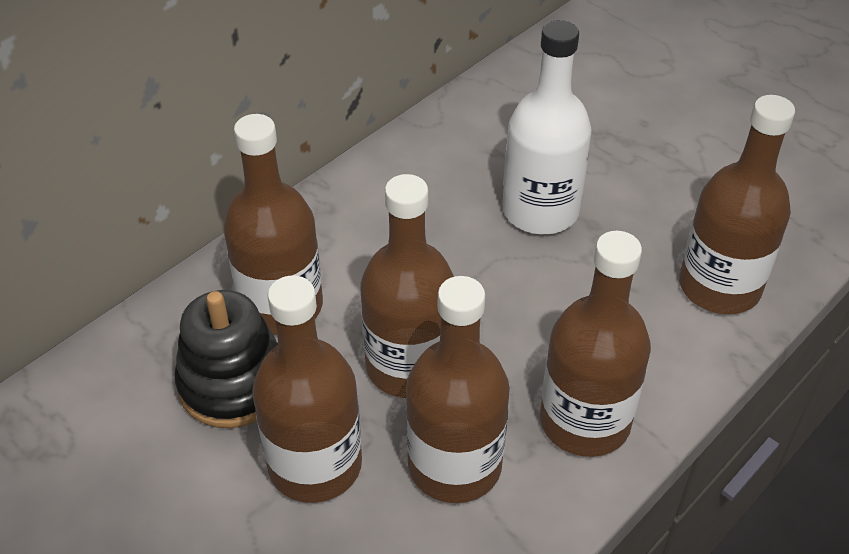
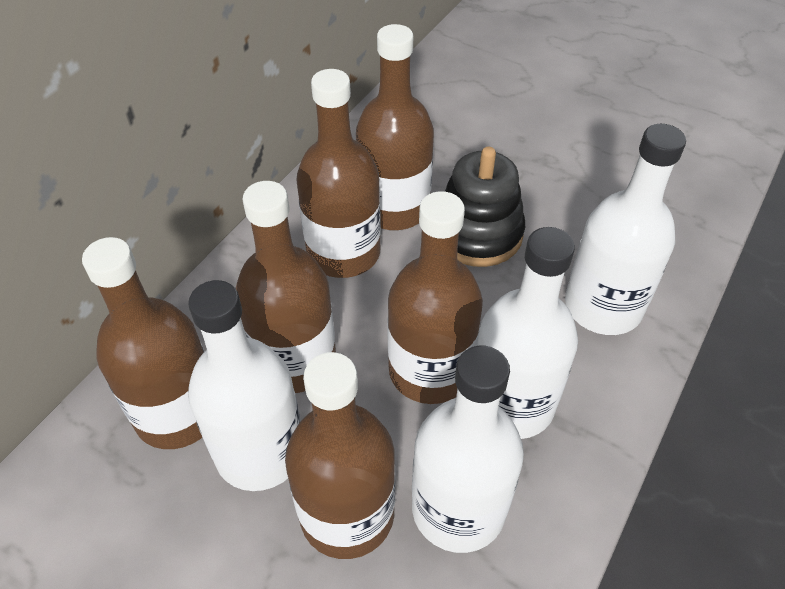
white bottle: [502,20,592,234] = 1 -> [188,280,301,491] [412,346,524,553] [477,227,578,439] [565,124,686,335] = 4

